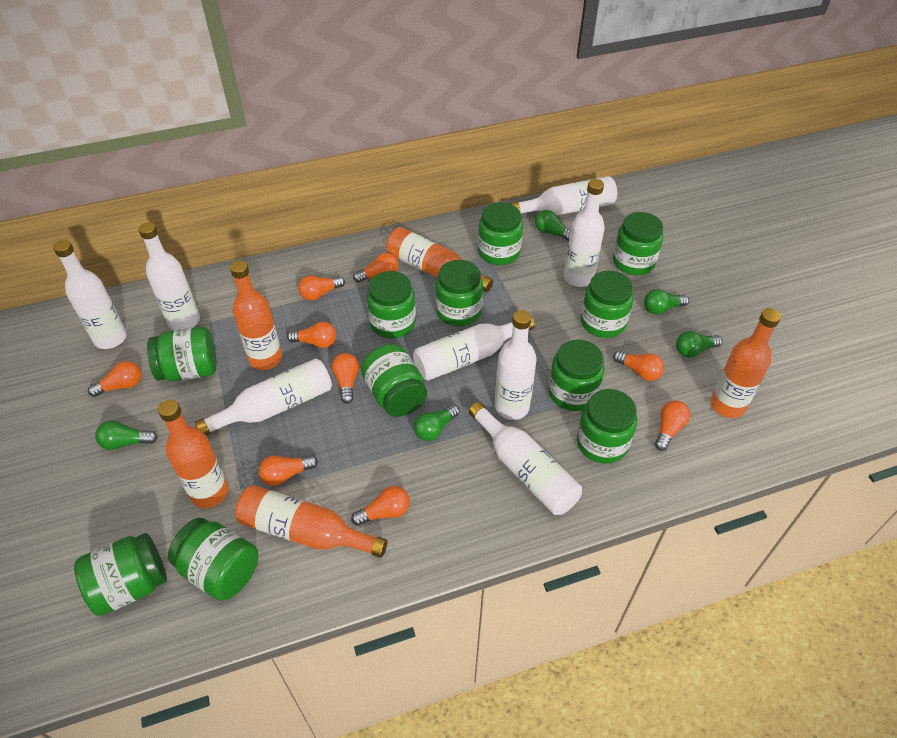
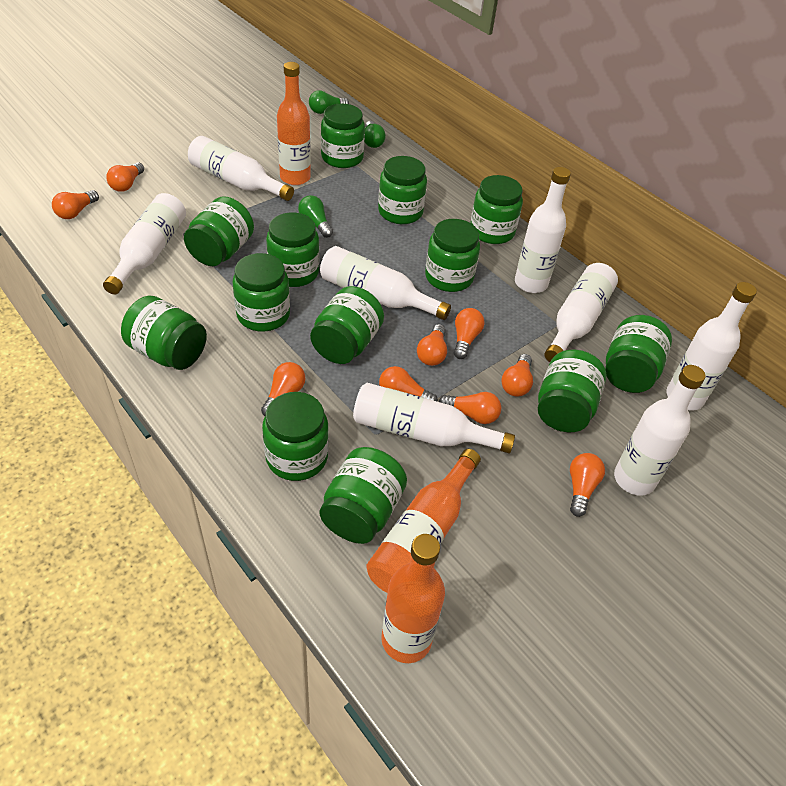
green jar: [74,533,167,616] [147,326,217,381] [168,518,258,601] [361,344,427,417] [366,271,416,338] [435,260,483,326] [478,202,523,265] [548,339,605,411] [577,389,637,464] [580,271,634,338] [613,212,663,275] = 11 -> [121,296,207,370] [184,196,254,266] [232,253,290,332] [262,392,329,481] [266,212,320,287] [310,286,384,364] [320,447,407,544] [321,104,365,168] [378,156,427,224] [425,219,480,292] [470,175,523,244] [538,350,606,432] [605,315,672,393] = 13
green light bulb: [95,421,158,450] [413,404,459,441] [535,210,571,241] [644,289,689,314] [676,331,722,358] = 5 -> [298,195,333,238] [309,90,349,114] [365,121,386,148] = 3
orange bottle: [158,400,229,508] [230,260,282,370] [235,485,387,558] [386,227,493,292] [710,308,781,418] = 5 -> [277,62,311,185] [366,449,481,593] [381,534,445,663] = 3

